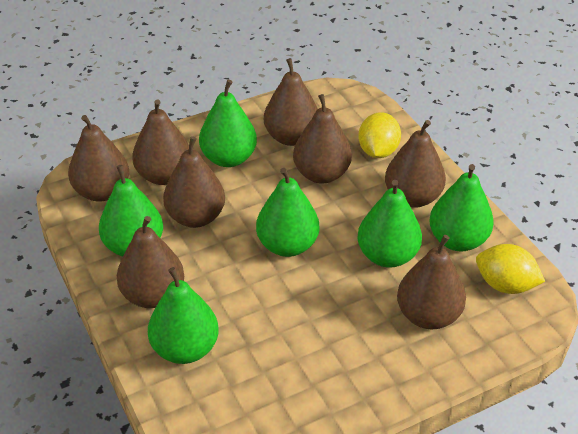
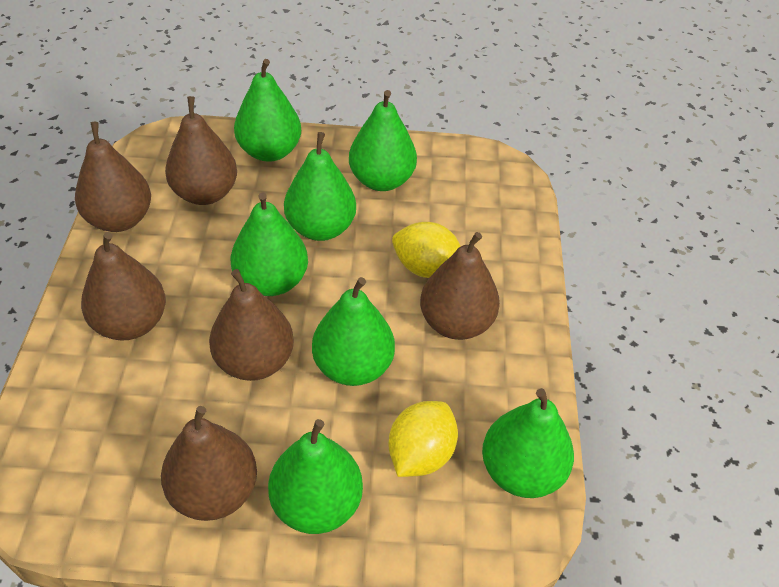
brown pear: [68,115,129,201] [117,216,184,308] [132,99,189,185] [163,136,225,228] [264,58,318,146] [293,94,352,183] [385,120,446,208] [397,235,466,329] = 8 -> [75,122,151,232] [81,232,166,341] [161,406,257,521] [165,96,237,205] [209,269,294,381] [420,232,500,340] = 6
green pear: [99,165,163,257] [148,267,219,364] [199,80,257,167] [256,168,319,257] [357,180,422,268] [429,164,494,251] = 6 -> [231,192,308,296] [234,59,301,162] [268,419,363,534] [284,132,356,241] [312,277,395,386] [349,90,417,191] [482,388,574,498] = 7

